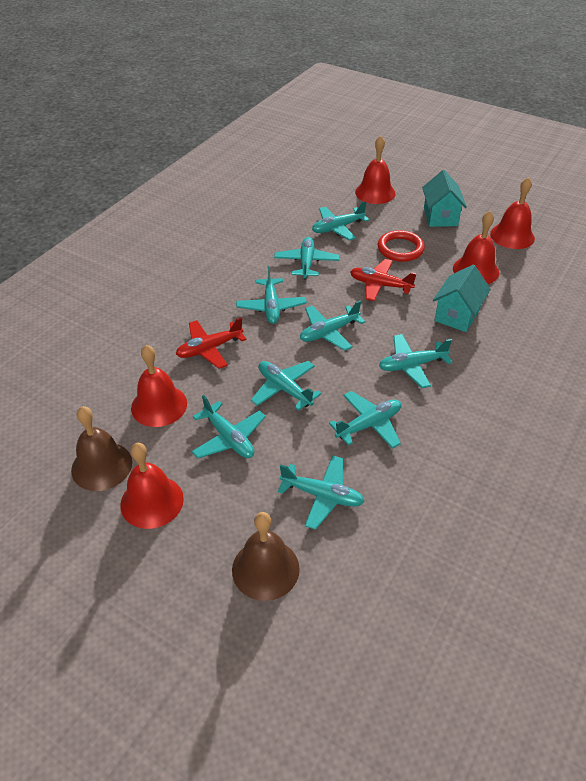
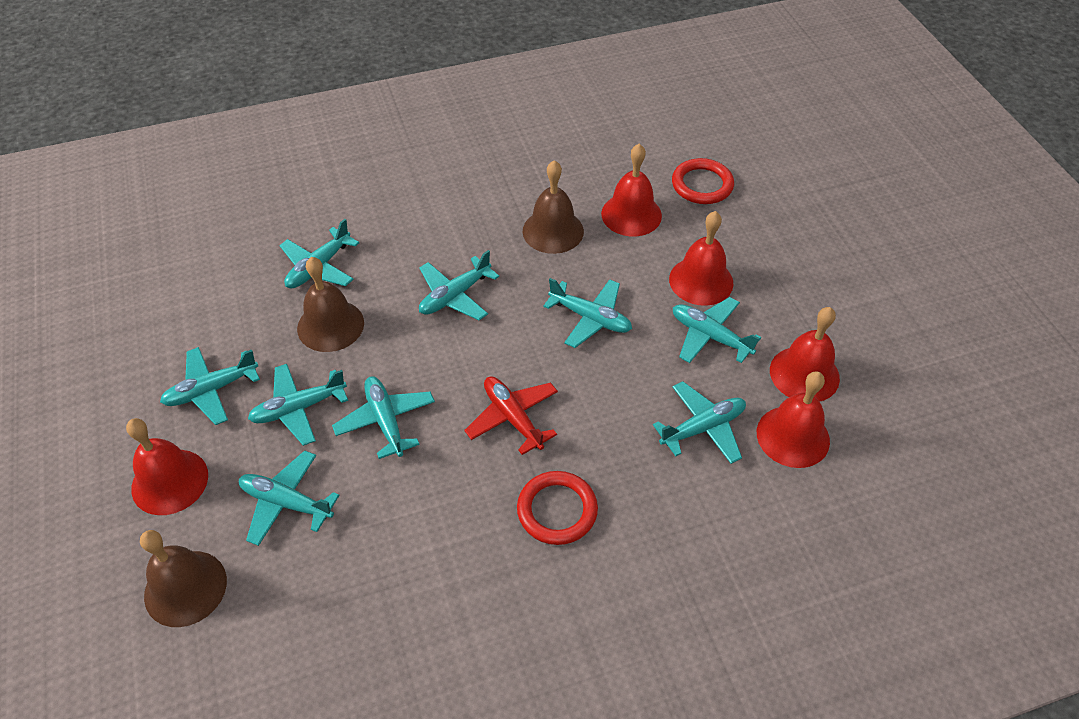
brown bell: [71,406,132,491] [232,512,300,601] = 2 -> [140,530,227,627] [297,257,364,352] [523,160,584,254] = 3
red plane: [176,317,247,369] [350,259,417,301] = 2 -> [464,376,558,455] = 1
red ring: [378,230,425,262] = 1 -> [517,471,598,545] [672,158,734,204] = 2
turquoise house: [422,170,467,227] [433,265,491,332] = 2 -> none = 0

